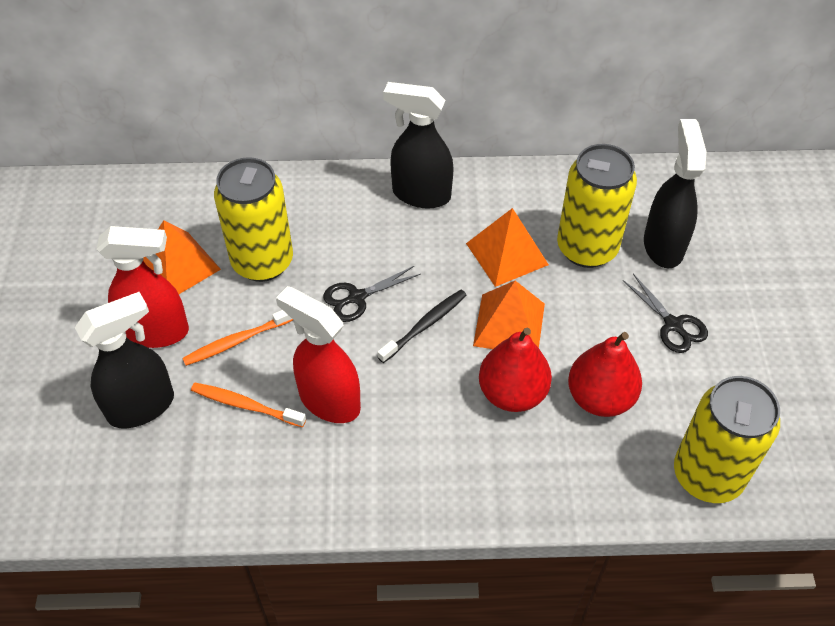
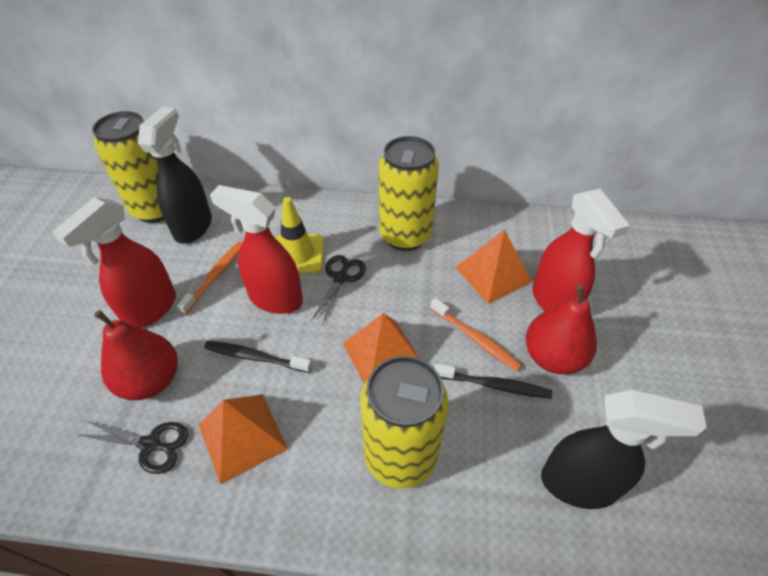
black spray bottle: [75,292,174,428] [383,82,454,208] [644,119,706,269] = 3 -> [138,107,212,244] [541,390,707,509] = 2
black toothbrush: [377,290,466,363] = 1 -> [204,341,312,373] [435,364,552,399] = 2
red spray bottle: [96,226,189,348] [276,286,361,423] = 2 -> [52,197,176,328] [210,185,303,314] [532,189,630,311] = 3
yellow traffic cone: none = 0 -> [275,197,324,274] = 1

